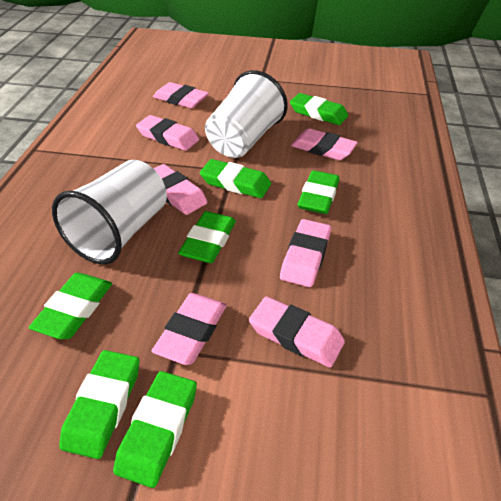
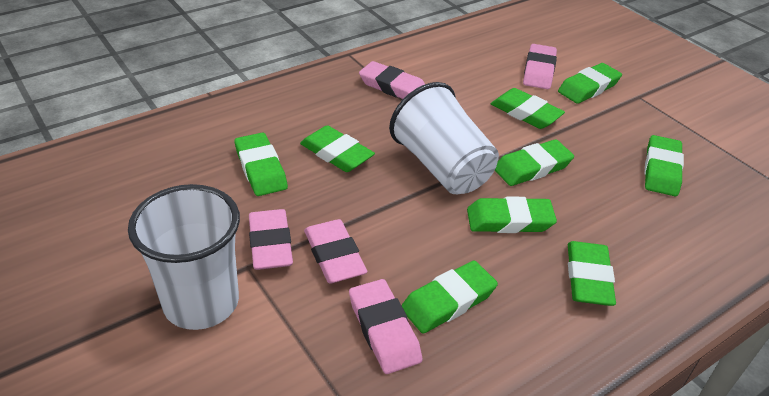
green eraser: [29,273,112,339] [59,350,140,459] [113,371,197,488] [178,211,236,263] [200,159,271,198] [290,93,348,125] [298,170,339,214] = 7 -> [235,133,288,196] [300,125,375,172] [402,260,498,334] [467,197,557,233] [491,88,565,129] [495,139,574,186] [558,63,622,104] [568,241,616,306] [644,135,684,196] = 9
pink eraser: [136,115,199,151] [152,293,227,365] [153,82,209,108] [153,164,207,215] [249,296,345,368] [280,219,331,287] [291,128,358,160] = 7 -> [249,209,293,270] [304,219,367,283] [349,279,422,374] [359,61,425,99] [523,44,557,89] = 5

